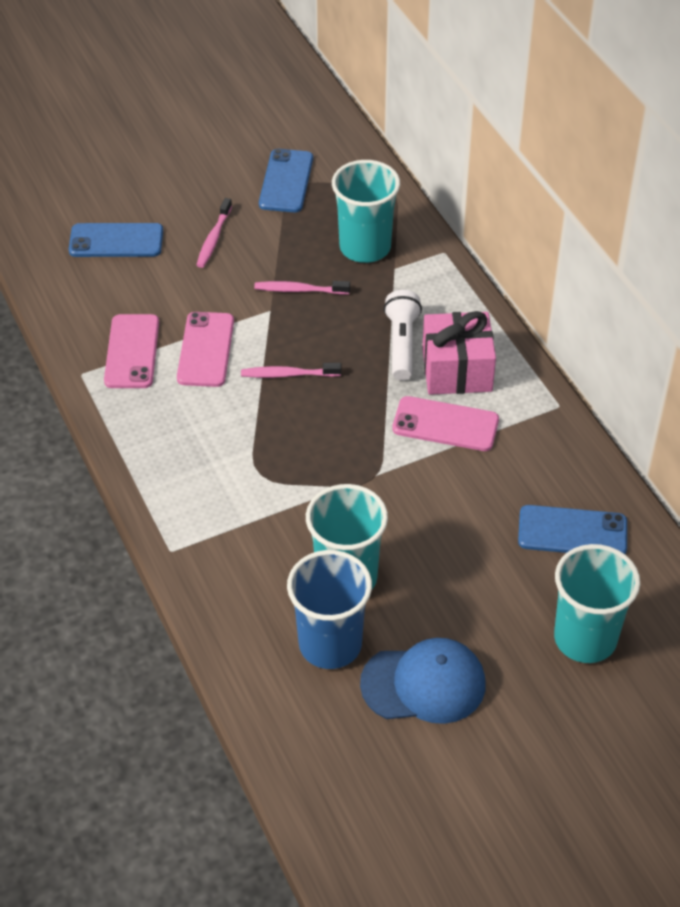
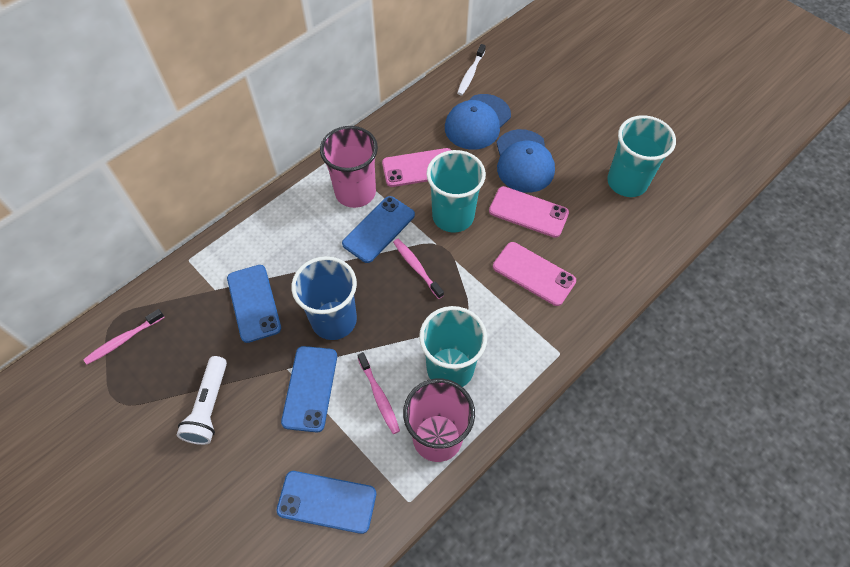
blue cap: [360,638,486,724] = 1 -> [445,94,511,150] [497,129,555,193] = 2
blue phone: [69,223,163,257] [259,149,313,212] [518,505,627,554] = 3 -> [227,265,281,343] [276,471,376,534] [281,346,337,432] [342,196,415,263] = 4
pink cup: none = 0 -> [320,126,378,208] [403,378,475,462] = 2
pink gift: [422,311,496,395] = 1 -> none = 0
white toothbrush: none = 0 -> [457,44,486,95] = 1

